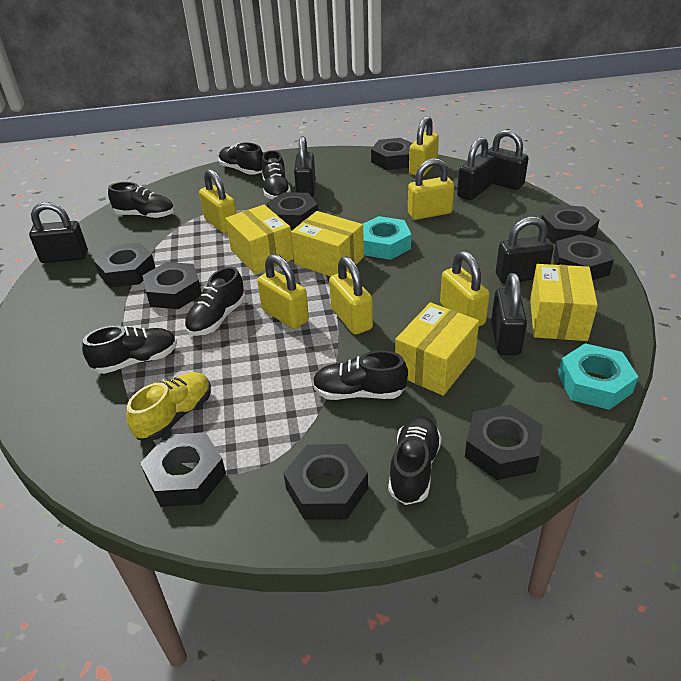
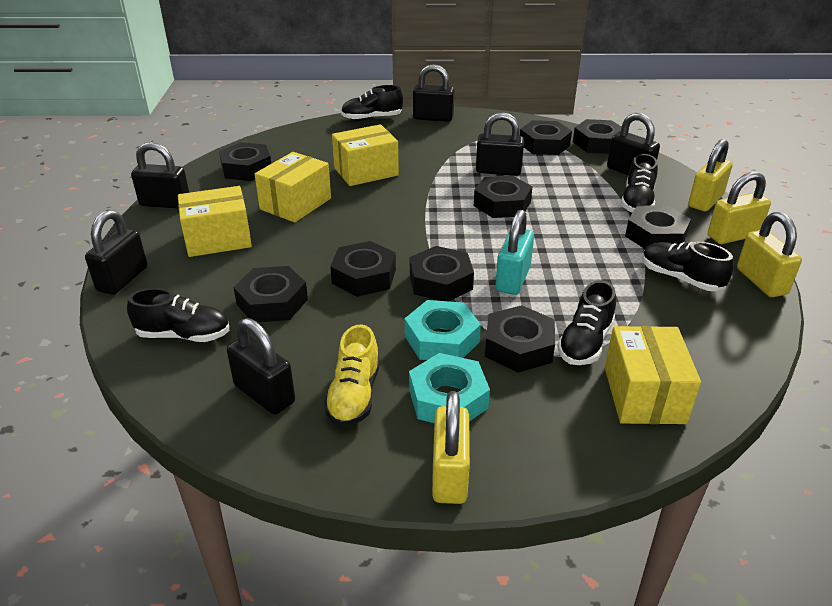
black shoe: [82,325,177,374] [108,182,174,219] [184,267,246,336] [219,142,263,175] [262,150,291,199] [312,350,408,400] [388,416,442,505] = 7 -> [127,288,229,342] [341,85,403,121] [557,280,616,365] [621,154,658,213] [642,242,734,291] = 5
turquoise padlock: none = 0 -> [495,210,534,295] = 1
yellow padlock: [199,169,237,234] [257,254,309,329] [329,256,373,335] [408,158,454,220] [409,116,439,176] [440,251,490,326] = 6 -> [432,391,470,504] [688,139,733,212] [708,172,771,244] [737,212,802,297] = 4

